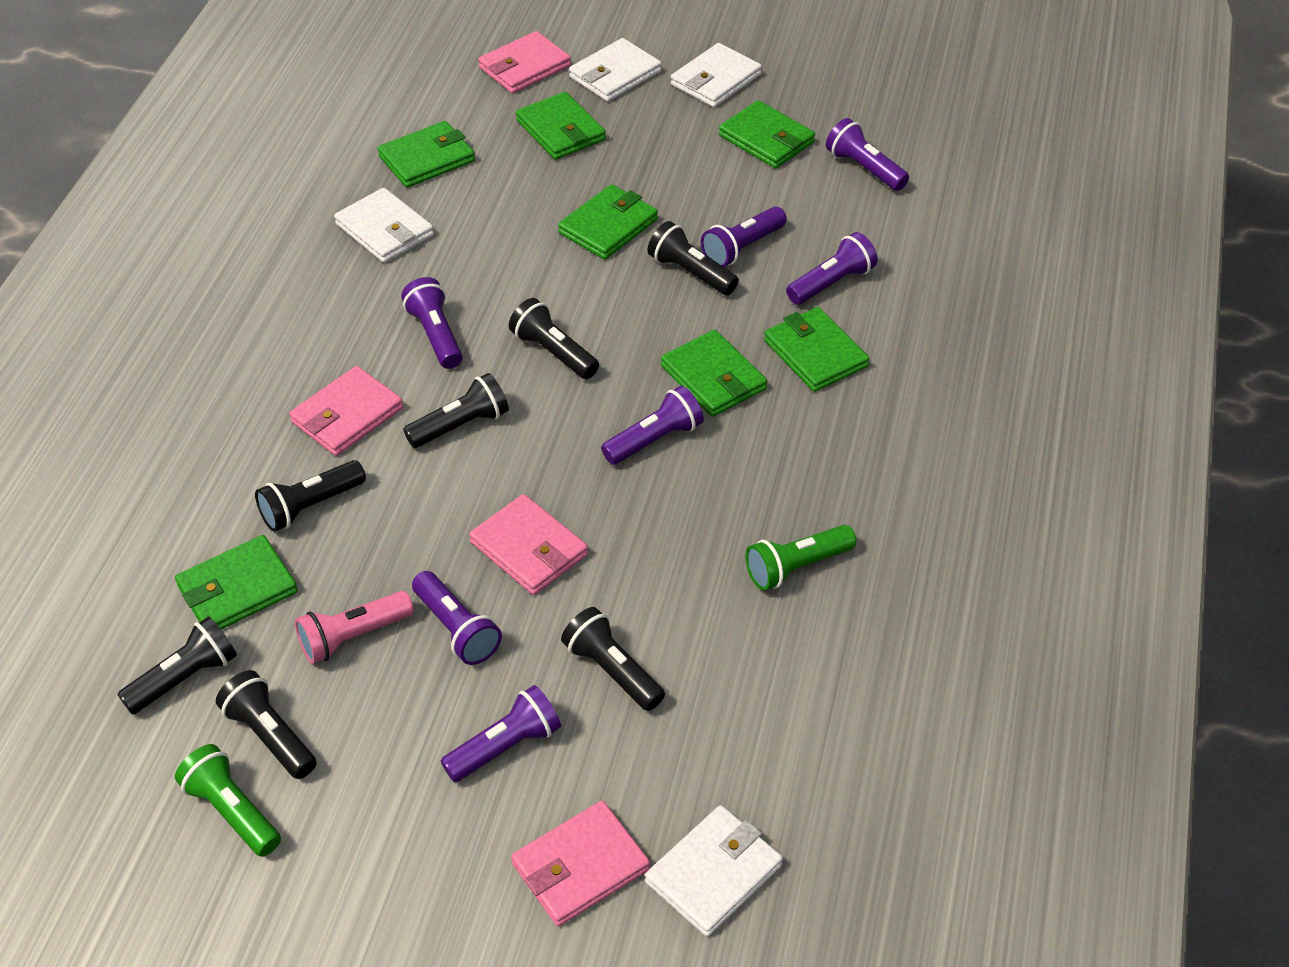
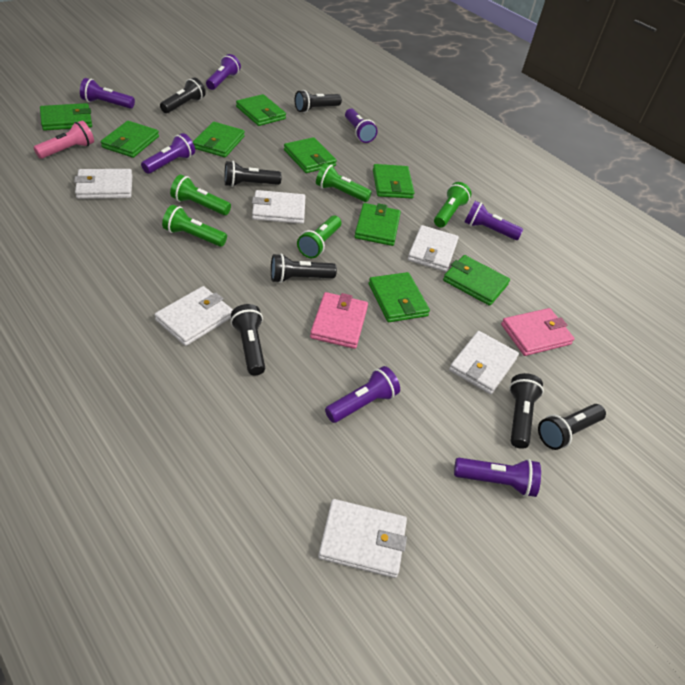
green flashlight: [175,744,281,857] [745,525,856,590] = 2 -> [162,205,227,247] [170,175,231,215] [297,215,341,258] [316,163,372,202] [434,182,471,228] = 5
green wallet: [175,535,298,629] [378,121,475,188] [516,92,606,160] [558,184,658,260] [661,330,767,417] [719,100,815,169] [764,307,869,392] = 7 -> [40,103,92,131] [101,121,159,158] [193,122,245,157] [236,94,286,126] [284,137,337,173] [354,203,401,246] [369,272,430,322] [373,164,415,199] [443,255,510,306] = 9
pink wallet: [289,366,403,456] [469,494,588,595] [478,31,571,93] [511,801,650,926] = 4 -> [310,292,368,349] [501,308,575,356] = 2
white wallet: [334,188,434,263] [569,38,661,102] [645,805,783,937] [671,43,762,107] = 4 -> [74,169,132,199] [155,286,233,346] [252,190,305,224] [318,499,407,578] [408,225,459,272] [449,331,519,394] = 6

